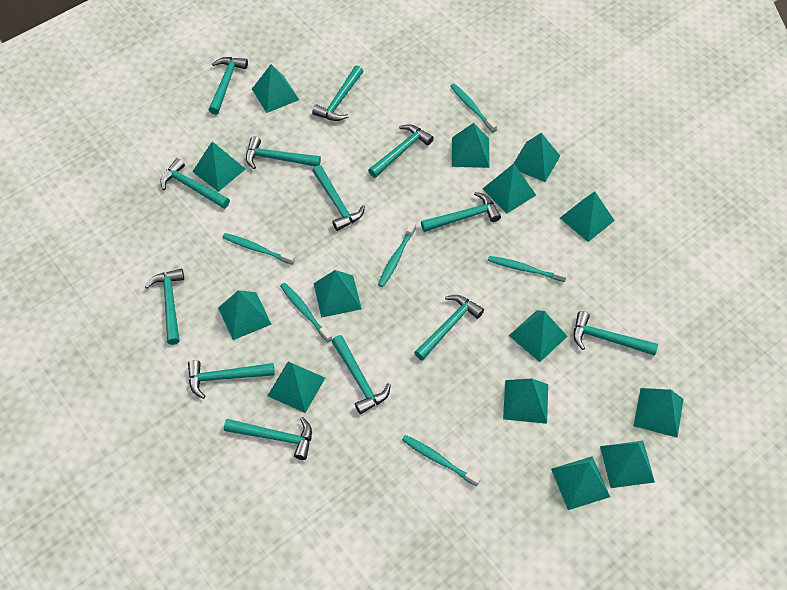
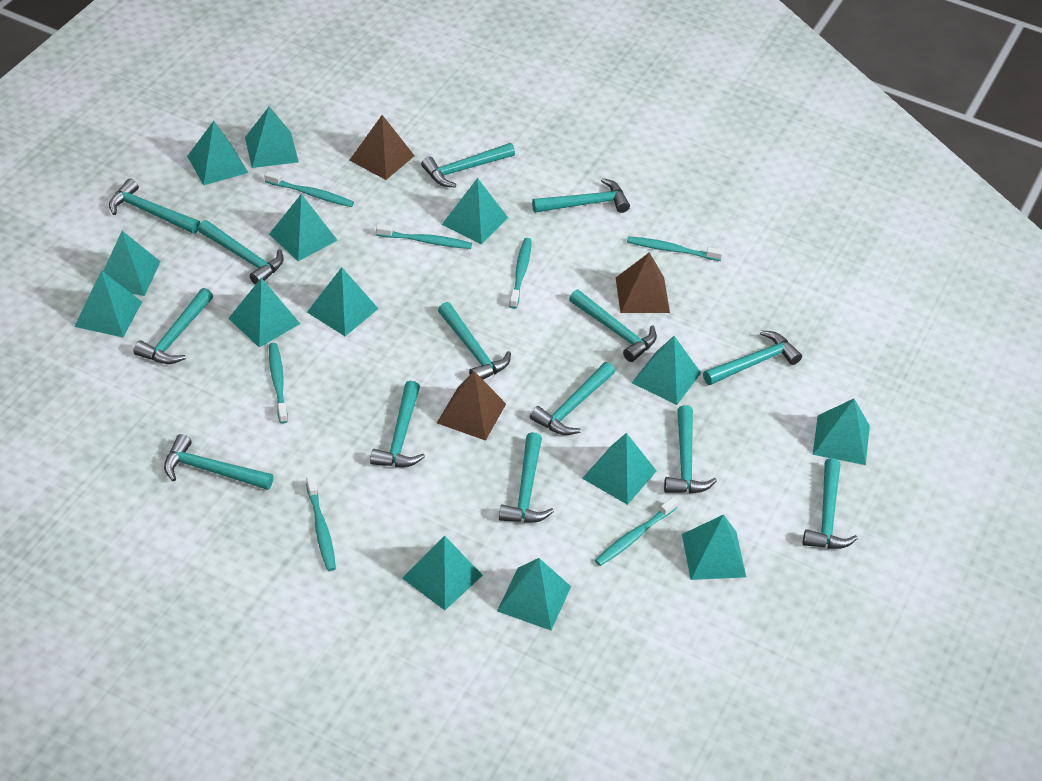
brown pyramid: none = 0 -> [349,115,415,180] [437,371,506,441] [616,252,670,313] = 3
turquoise hammer: [145,268,184,345] [160,158,230,209] [188,360,275,399] [209,57,248,115] [224,417,312,460] [246,136,321,169] [312,65,363,121] [312,165,365,231] [331,335,391,414] [368,124,434,178] [414,295,484,361] [421,192,501,232] [573,311,658,356] = 13 -> [109,179,200,234] [133,288,213,364] [164,434,273,490] [198,220,284,285] [370,381,425,467] [421,143,515,187] [438,302,511,380] [499,432,554,523] [530,362,615,435] [532,178,630,213] [569,289,657,362] [664,405,717,493] [703,330,802,385] [803,458,858,549] = 14
turquoise toothbrush: [222,233,295,265] [280,283,332,342] [378,221,416,287] [402,435,481,487] [450,83,497,132] [488,256,567,282] = 6 -> [264,171,354,207] [269,343,288,424] [306,476,336,571] [376,224,472,249] [509,238,532,309] [595,497,678,566] [627,236,723,261] = 7

